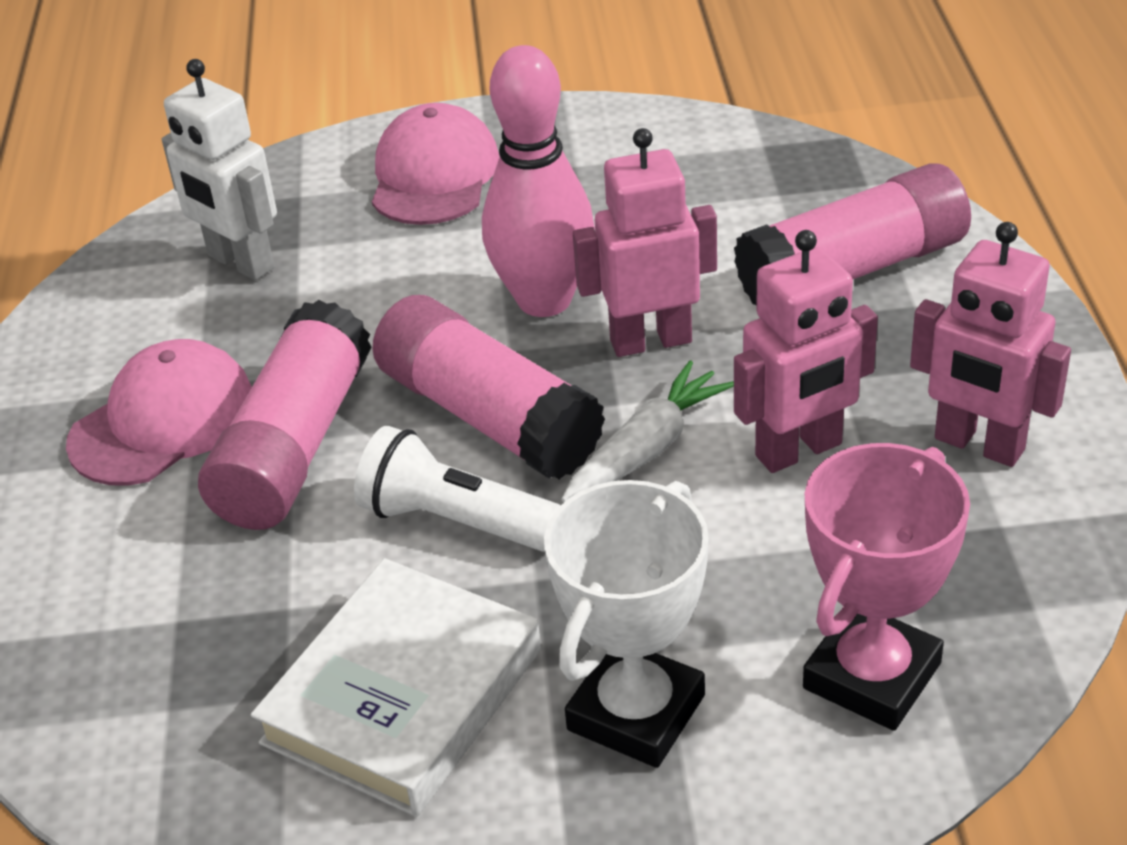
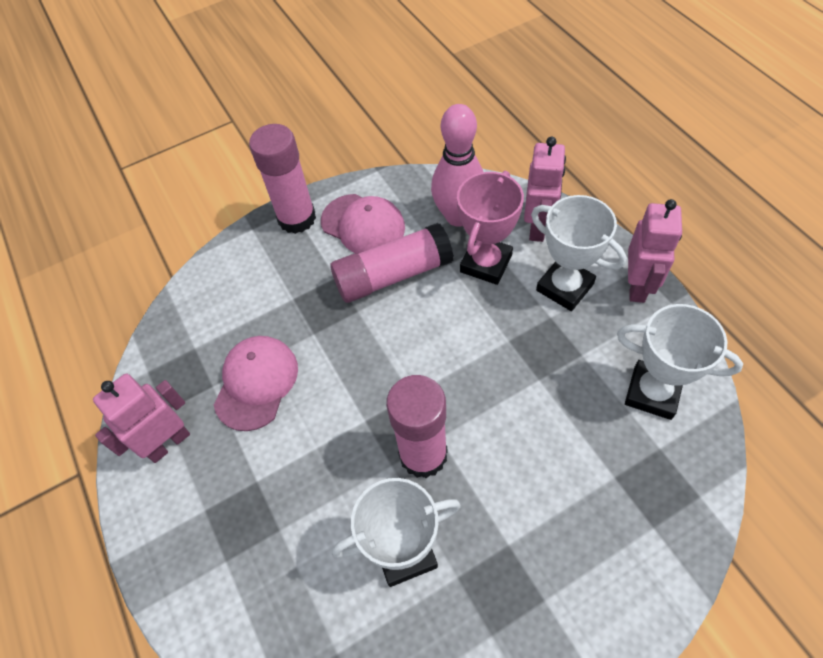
white book: [251,558,541,817] = 1 -> none = 0
white carrot: [561,360,734,502] = 1 -> none = 0
white flashlight: [354,425,561,552] = 1 -> none = 0
white robot: [162,59,277,280] = 1 -> none = 0
white trophy: [544,480,709,768] = 1 -> [332,478,461,587] [531,195,627,311] [617,304,743,420] = 3

